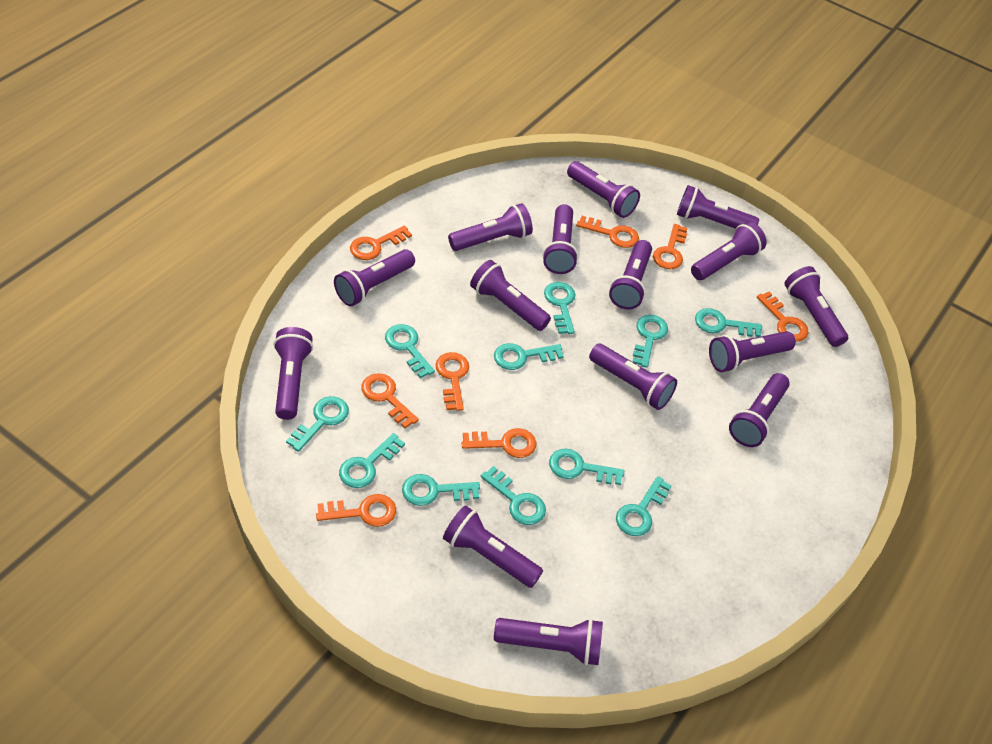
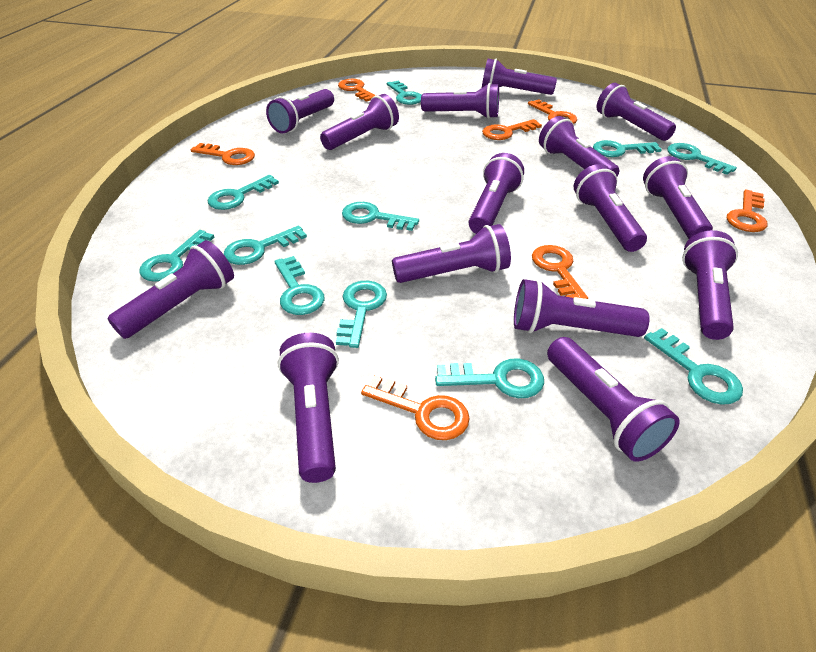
orange key: [316,494,396,527] [350,225,412,260] [361,373,419,428] [436,352,469,411] [461,428,536,458] [576,216,639,248] [653,224,688,269] [757,292,808,342] = 8 -> [191,143,255,165] [338,79,376,102] [361,375,470,440] [482,119,542,140] [528,99,577,124] [532,245,588,299] [727,190,767,232] = 7

